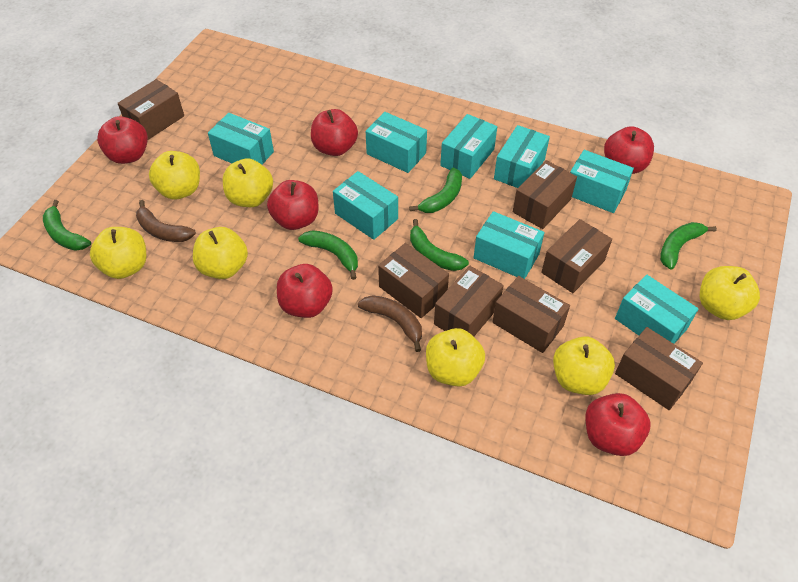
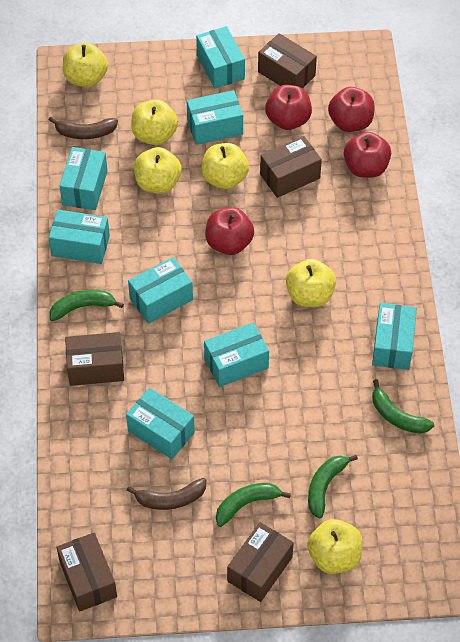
brown box: [118,79,184,140] [378,243,449,318] [434,266,504,336] [492,276,570,353] [513,160,577,229] [541,219,612,293] [615,327,703,410] = 7 -> [57,533,117,612] [65,332,124,386] [227,522,294,602] [258,33,317,88] [260,136,322,198] = 5
green banana: [43,200,91,251] [298,230,358,280] [409,167,462,213] [410,219,469,271] [660,222,717,270] = 5 -> [50,290,124,321] [216,483,291,527] [308,455,358,518] [372,379,434,434] = 4
red apple: [97,116,148,164] [267,180,319,230] [277,264,333,318] [311,109,358,156] [585,393,650,456] [604,126,654,174] = 6 -> [205,207,254,255] [265,85,312,130] [328,87,375,132] [344,132,391,178] = 4
yellow apple: [90,227,146,279] [149,151,200,200] [193,227,248,279] [223,158,273,207] [426,328,485,387] [553,336,615,395] [700,266,760,320] = 7 -> [63,43,108,87] [131,100,178,145] [134,147,182,194] [201,143,249,189] [286,259,336,307] [307,519,363,574] = 6

